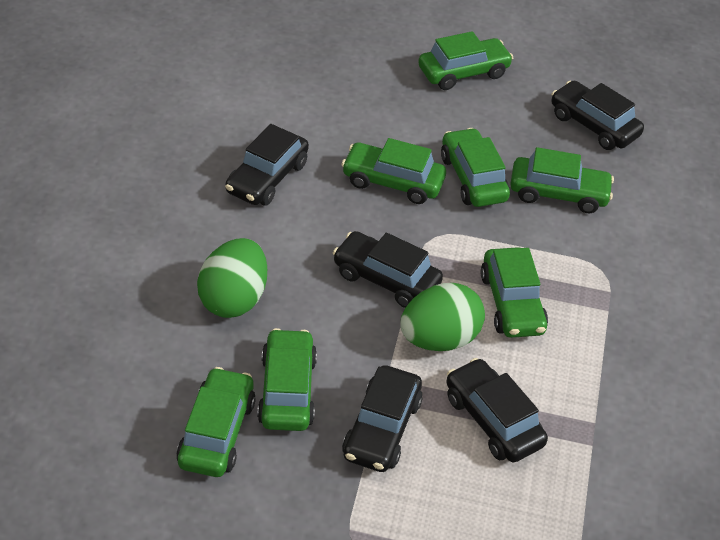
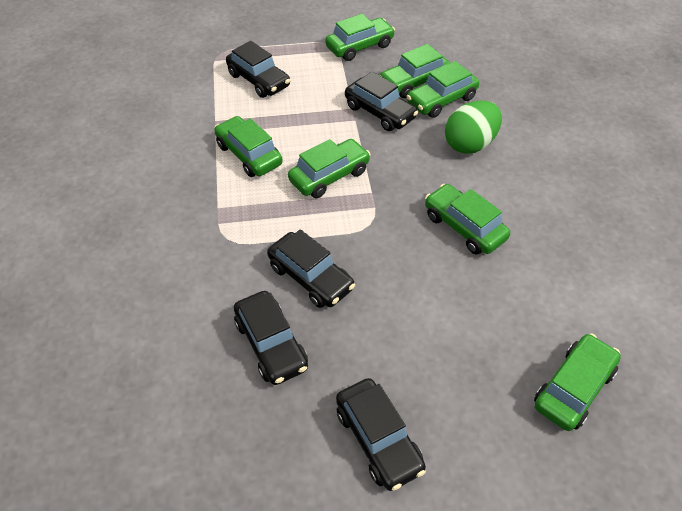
green egg: [197,238,267,318] [400,283,485,351] = 2 -> [445,100,502,154] = 1

